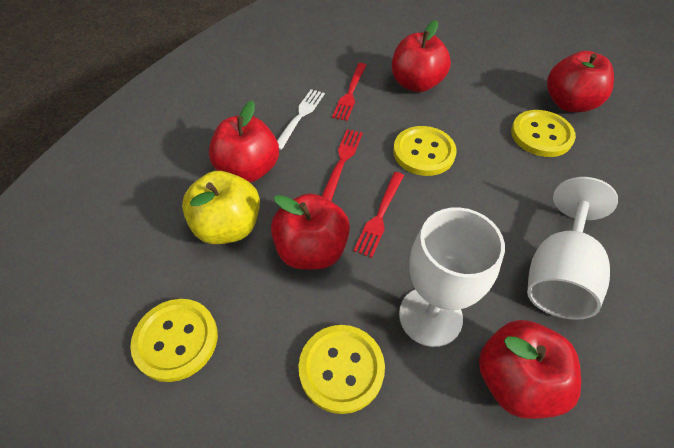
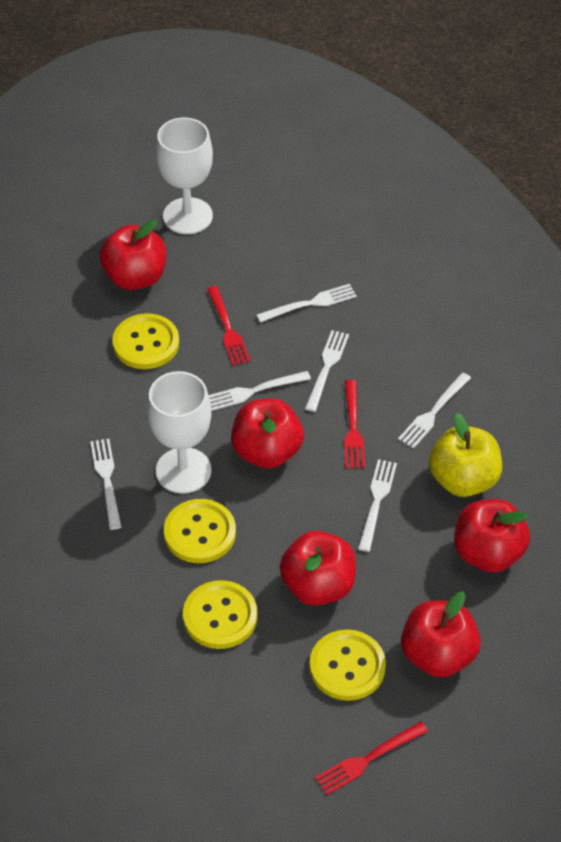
white fork: [277,89,325,150] = 1 -> [90,439,122,530] [209,371,311,411] [256,284,357,322] [305,330,349,412] [358,459,397,552] [398,372,471,449] = 6

